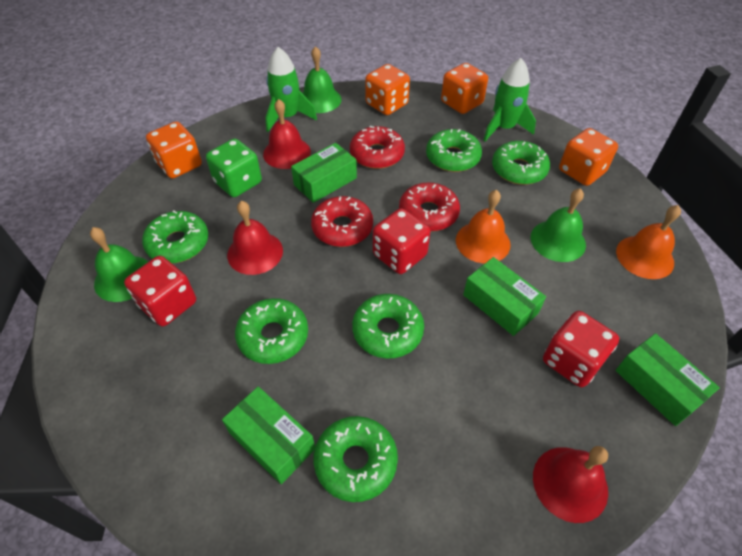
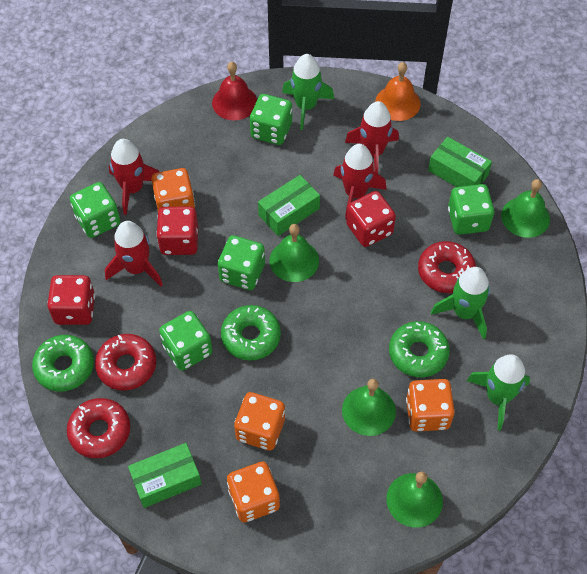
green bell: [90,227,148,302] [302,46,342,113] [531,188,586,262] = 3 -> [270,224,319,282] [342,379,396,436] [386,472,443,528] [501,179,550,238] = 4
green box: [222,386,315,484] [291,143,357,203] [463,257,546,336] [616,333,720,426] = 4 -> [128,443,201,508] [258,175,320,236] [428,137,492,187] = 3
green dice: [206,138,262,197] = 1 -> [70,182,120,238] [159,311,212,371] [218,235,265,290] [250,94,292,145] [448,184,494,235] = 5
green donut: [142,210,208,263] [235,298,308,364] [313,416,398,502] [352,294,424,359] [426,129,482,172] [492,141,550,185] = 6 -> [32,335,94,391] [221,305,281,360] [389,321,450,377] = 3
green rocket: [265,47,317,132] [483,58,536,141] = 2 -> [282,54,334,130] [431,267,490,340] [467,354,530,431] = 3
orange bell: [456,190,511,263] [616,205,681,279] = 2 -> [375,62,420,121] = 1
red bell: [227,201,283,275] [263,99,311,169] [533,446,608,523] = 3 -> [212,62,257,120] = 1
red rocket: none = 0 -> [105,221,163,287] [109,139,159,215] [333,144,387,219] [345,101,399,174] = 4

